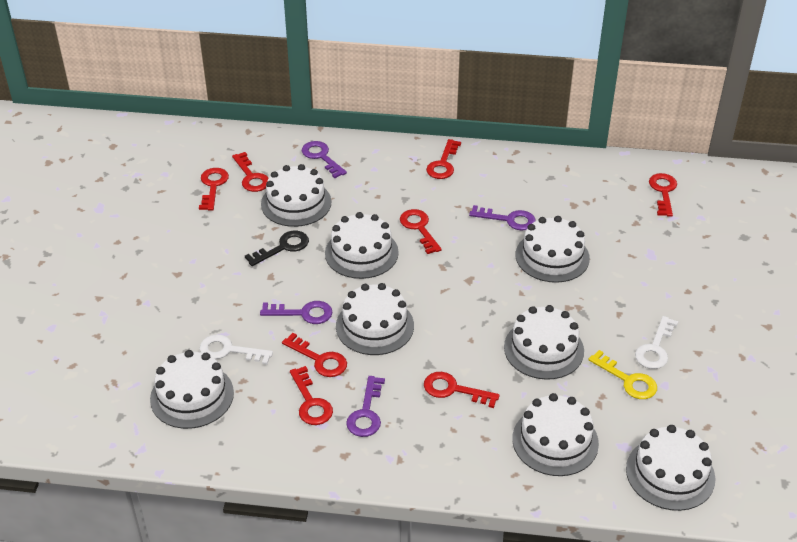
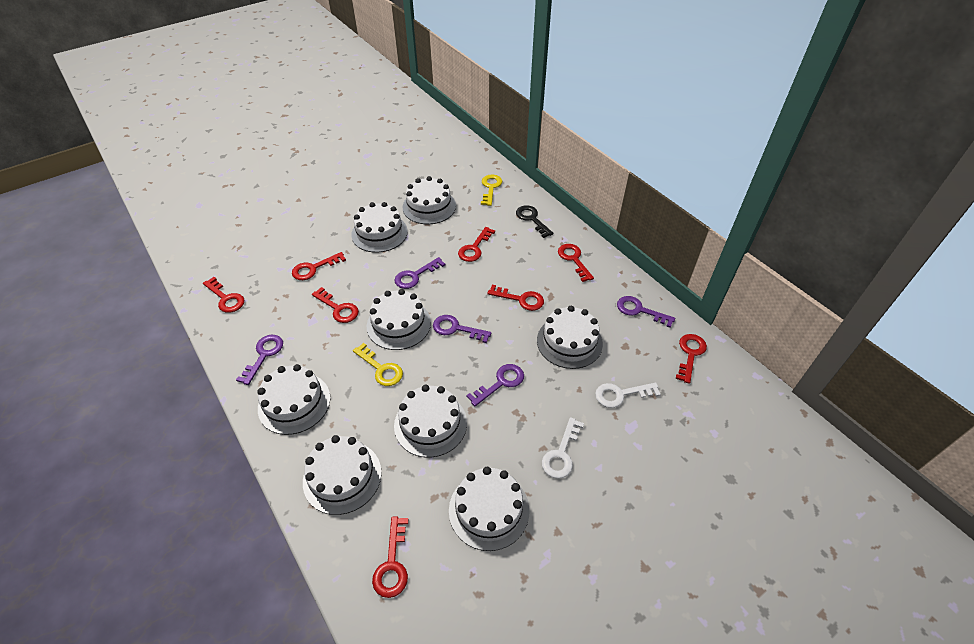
purple key: [260,301,333,324] [302,141,347,178] [346,376,385,437] [469,205,536,231] = 4 -> [236,335,283,385] [395,257,445,289] [433,315,491,343] [466,364,524,406] [617,296,675,328] = 5
yellow key: [588,350,657,399] = 1 -> [353,343,403,386] [481,174,502,206] = 2

